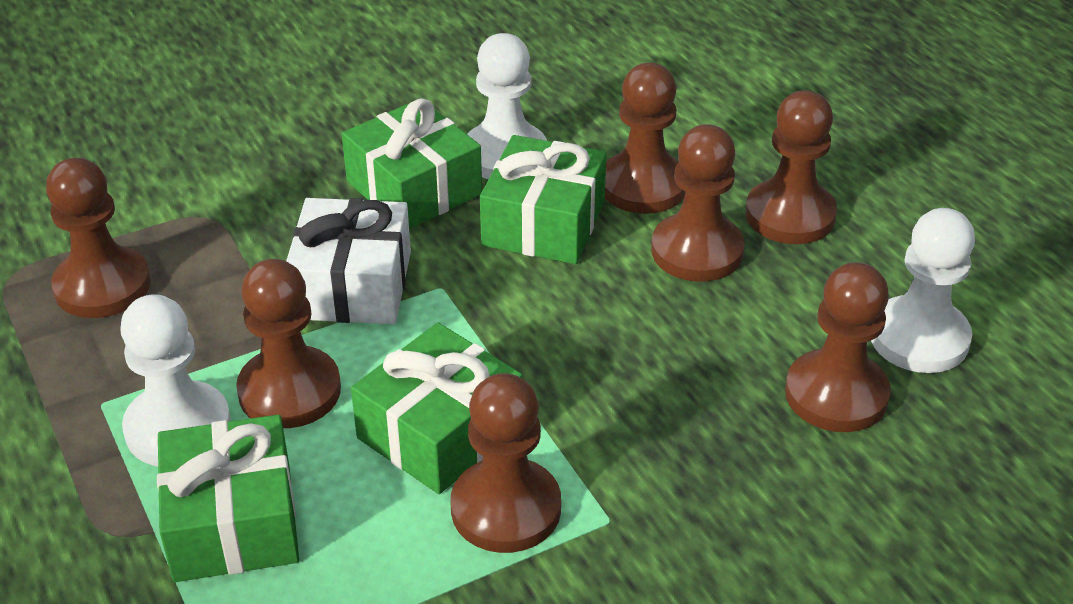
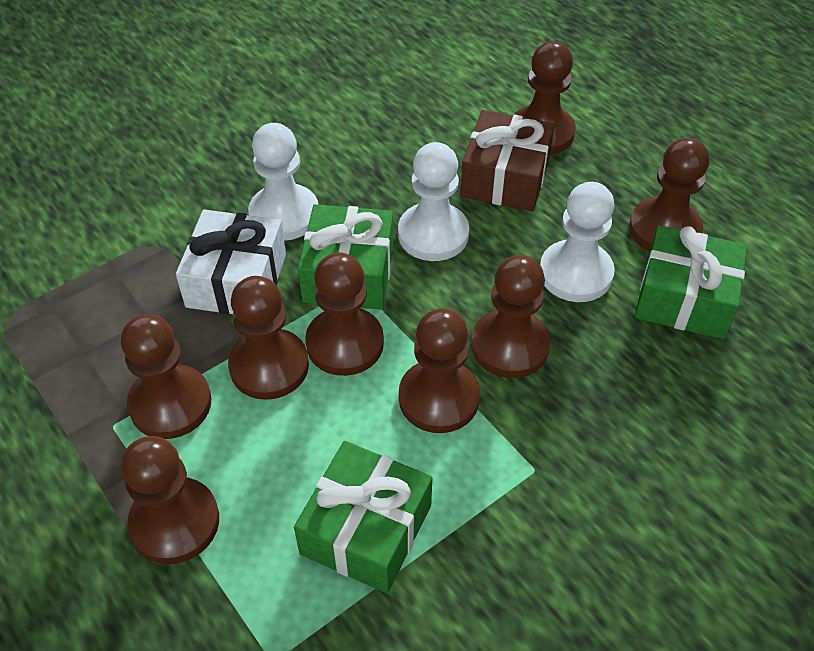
brown gift: none = 0 -> [460,110,555,212] = 1
brown pawn: [46,158,151,318] [236,259,341,428] [451,373,561,553] [605,63,686,214] [651,124,745,282] [745,90,837,244] [785,262,891,432] = 7 -> [121,314,211,439] [121,436,219,564] [228,276,309,400] [305,252,384,376] [399,308,480,433] [471,255,550,378] [514,41,576,155] [629,138,709,252] = 8
green gift: [157,415,299,582] [342,99,482,229] [351,323,522,494] [480,135,607,264] = 4 -> [294,441,432,593] [298,204,394,310] [635,225,747,339] = 3

